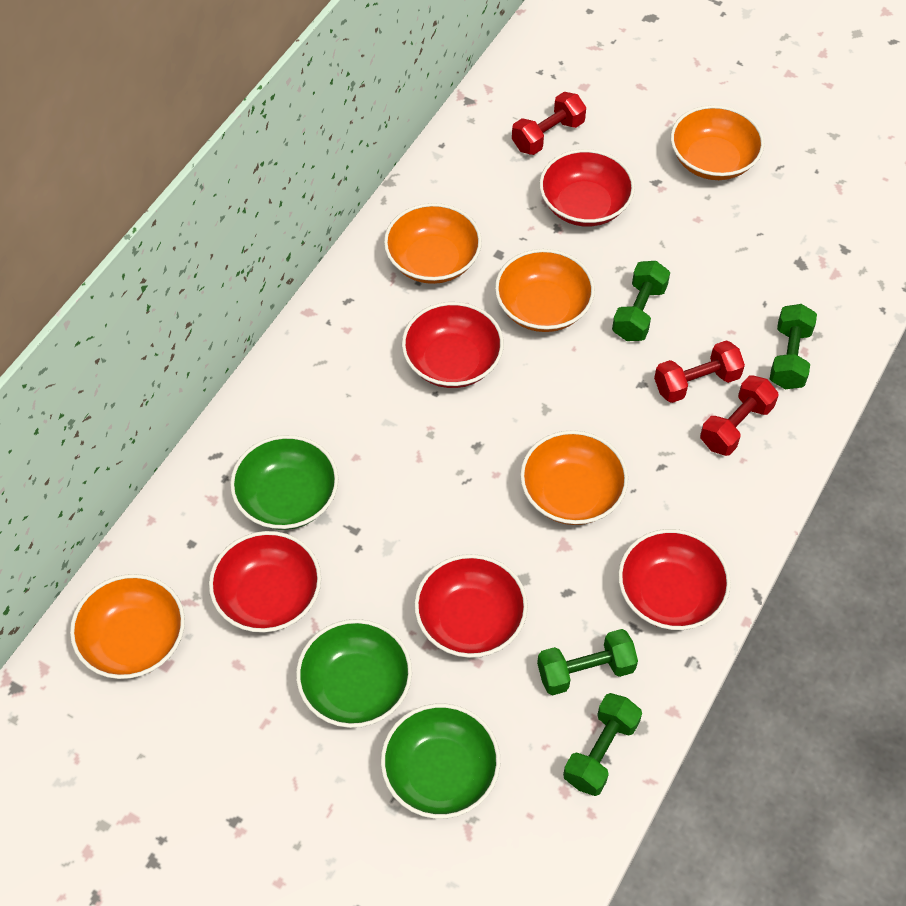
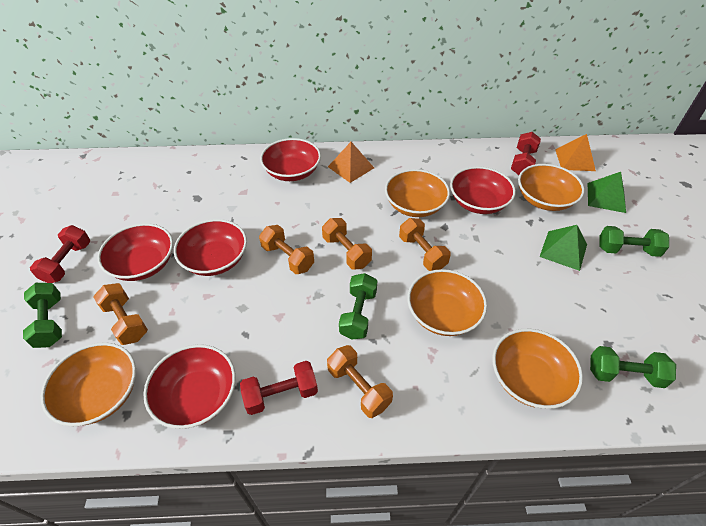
green bowl: [230,435,338,530] [296,619,412,728] [381,704,500,819] = 3 -> none = 0
green pyramid: none = 0 -> [539,225,587,271] [588,172,626,213] = 2
orange dumbbell: none = 0 -> [93,283,148,345] [259,225,314,274] [322,218,372,270] [327,345,393,418] [399,218,451,271] = 5
orange pyramid: none = 0 -> [328,142,374,183] [555,134,596,171] = 2

